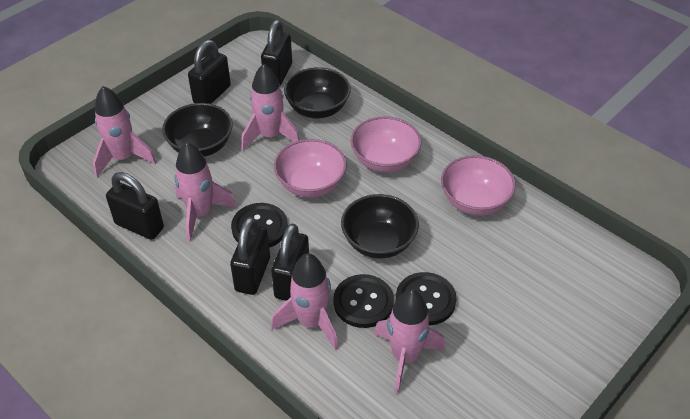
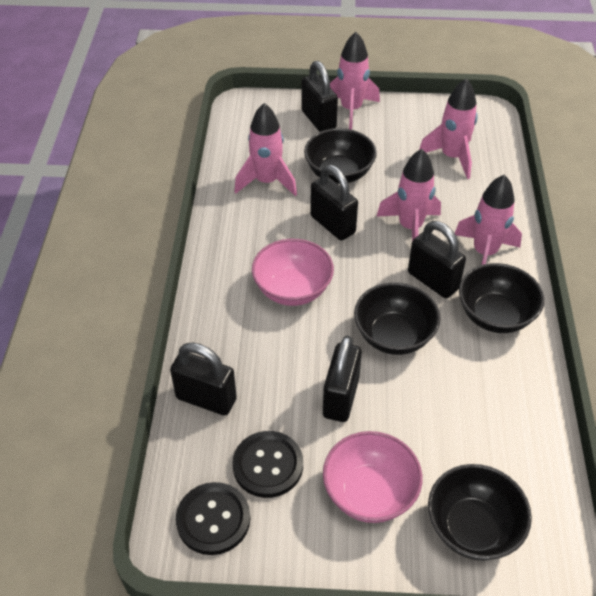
black bowl: [162,103,233,157] [284,67,351,118] [341,194,419,259] = 3 -> [304,128,377,184] [354,282,441,355] [428,464,532,561] [459,263,544,333] = 4
black button: [231,203,288,248] [333,274,394,328] [396,272,457,326] = 3 -> [176,482,250,555] [232,431,303,498] = 2
pink bowl: [274,139,347,198] [350,116,422,173] [441,155,516,216] = 3 -> [252,239,334,306] [323,431,422,523] = 2

